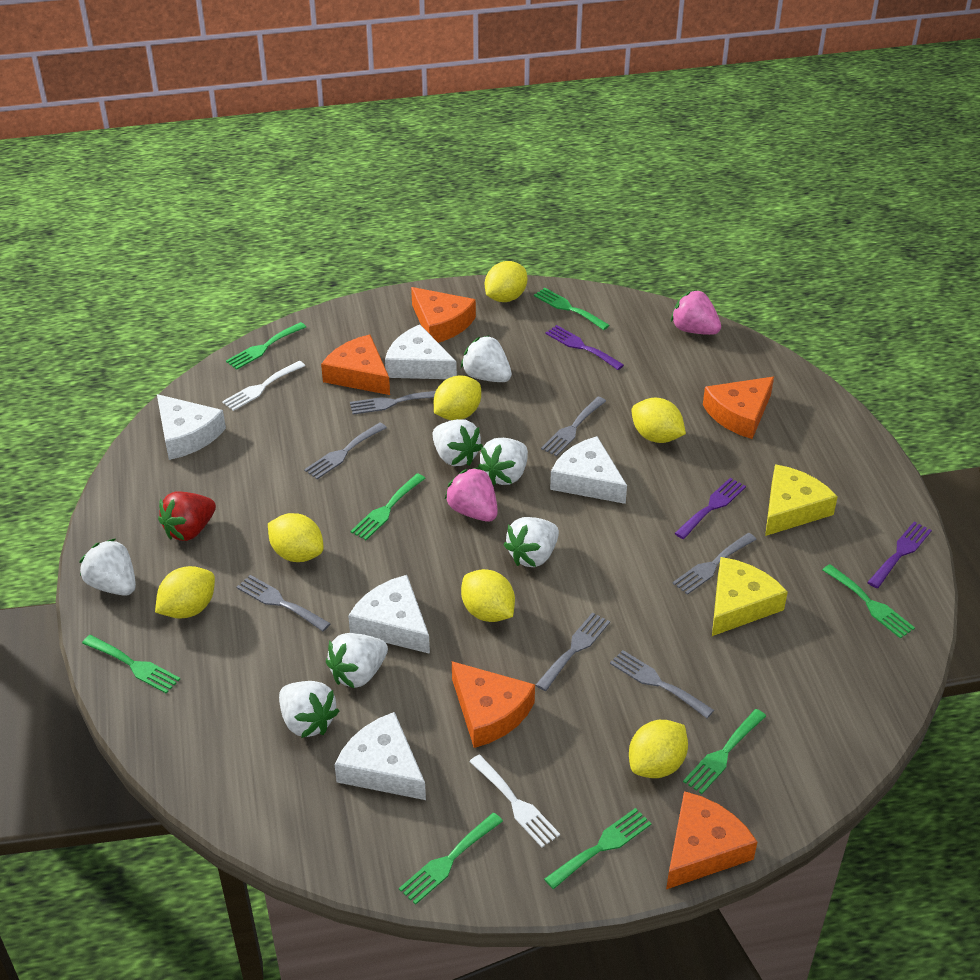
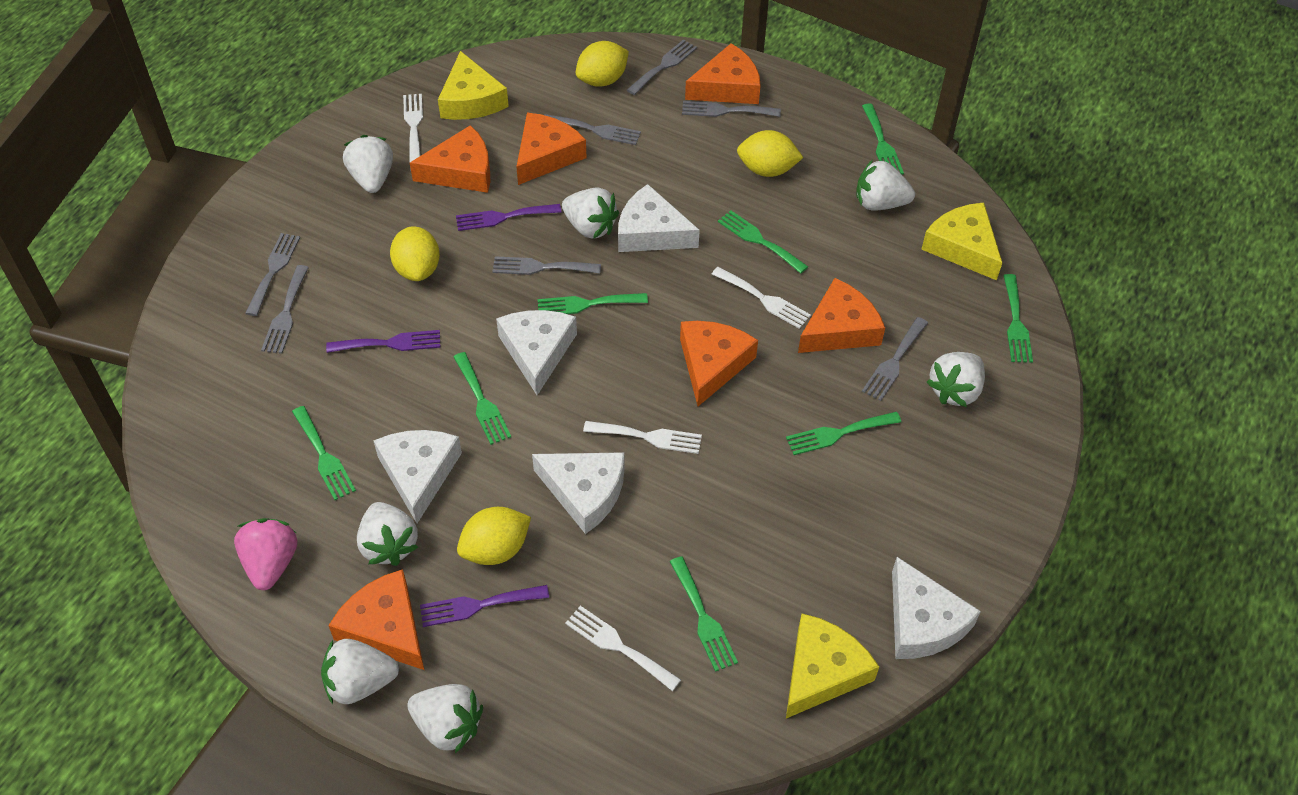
orange cheese: [321,334,390,395] [411,287,476,343] [452,661,535,748] [666,791,757,890] [703,377,774,439] = 5 -> [328,569,424,670] [410,125,490,193] [516,113,587,185] [680,321,758,406] [685,43,761,104] [798,278,885,353] = 6
pink strawberry: [444,467,498,522] [671,290,721,335] = 2 -> [234,518,298,590] = 1
red strawberry: [158,491,216,541] = 1 -> none = 0
white fork: [222,361,305,411] [469,755,560,847] = 2 -> [403,94,423,163] [565,606,681,691] [583,421,702,454] [712,267,811,329] = 4
yellow cheese: [712,557,788,636] [765,464,838,536] = 2 -> [438,51,509,120] [786,614,879,718] [921,202,1002,280] = 3
yellow lemon: [155,566,215,619] [268,513,324,562] [434,375,481,420] [461,569,515,622] [485,261,527,302] [629,720,688,778] [631,398,686,443] = 7 -> [390,226,440,281] [457,507,531,565] [576,41,629,87] [737,130,803,177] = 4

